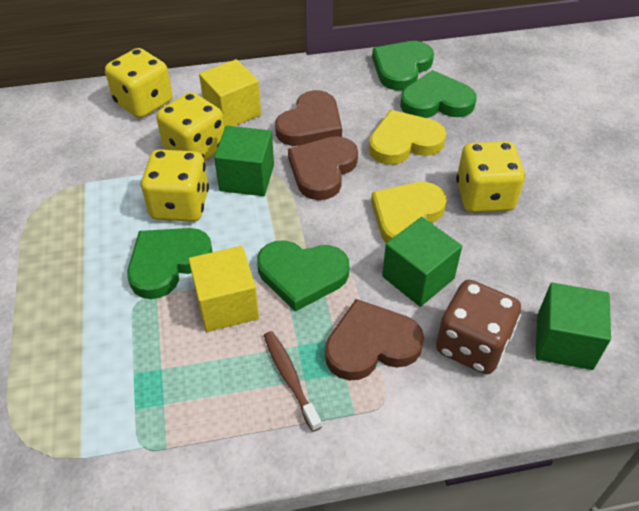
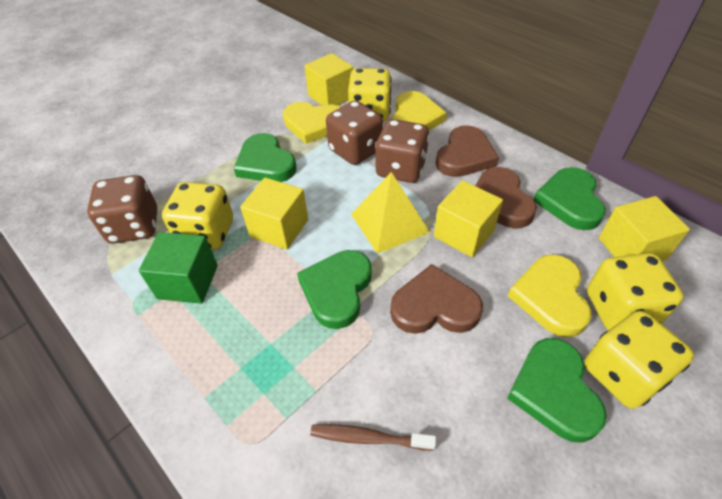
brown dice: [436,280,521,374] = 1 -> [87,175,157,243] [326,101,383,165] [375,119,429,183] = 3
green cube: [214,126,274,196] [382,217,462,307] [536,283,611,370] = 3 -> [139,232,218,304] = 1
yellow cube: [189,246,259,332] [199,59,261,126] = 2 -> [240,177,308,250] [305,53,353,106] [434,180,503,257] [599,196,690,261] = 4
yellow heart: [369,110,446,165] [371,182,447,243] = 2 -> [283,102,341,144] [392,91,447,130] [508,254,592,338] = 3
yellow pyramid: none = 0 -> [351,172,430,254] = 1

